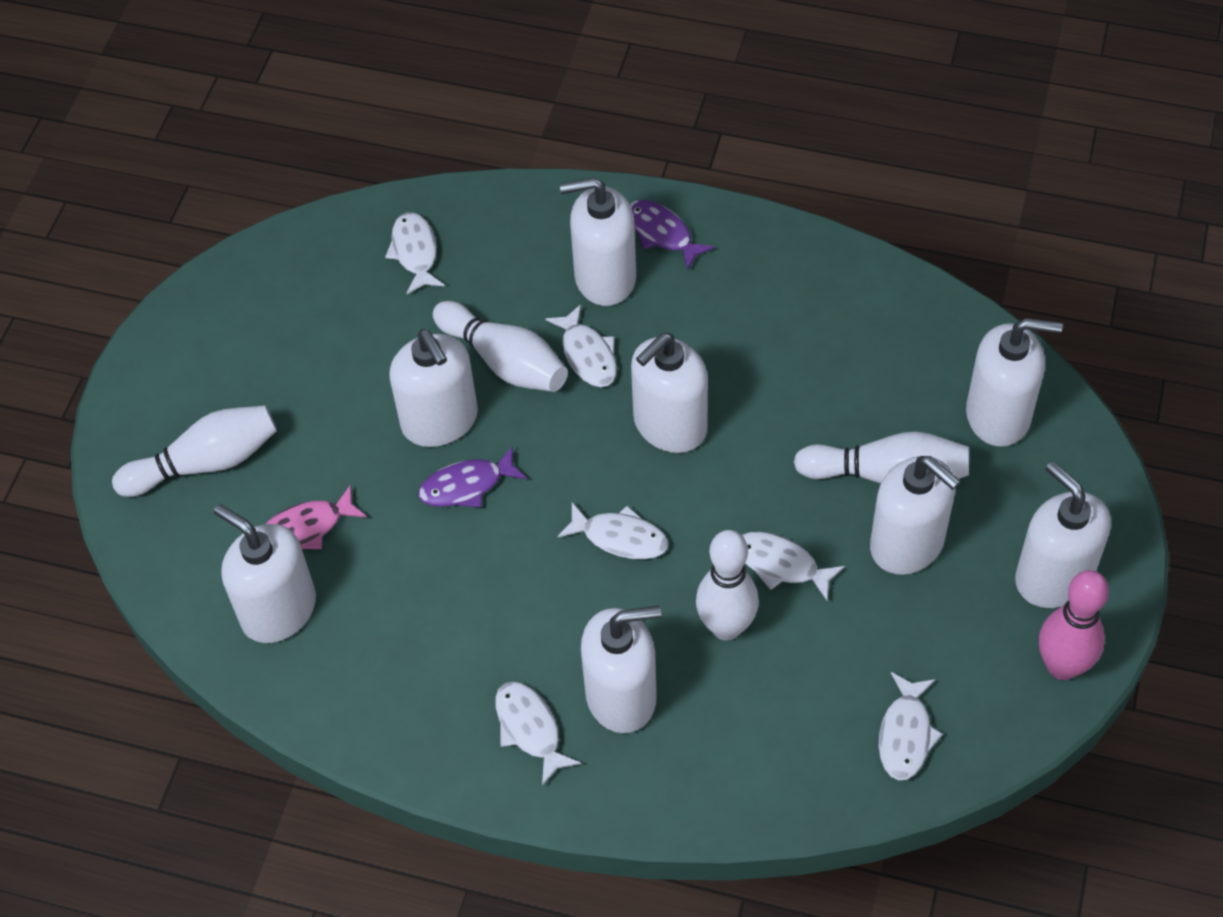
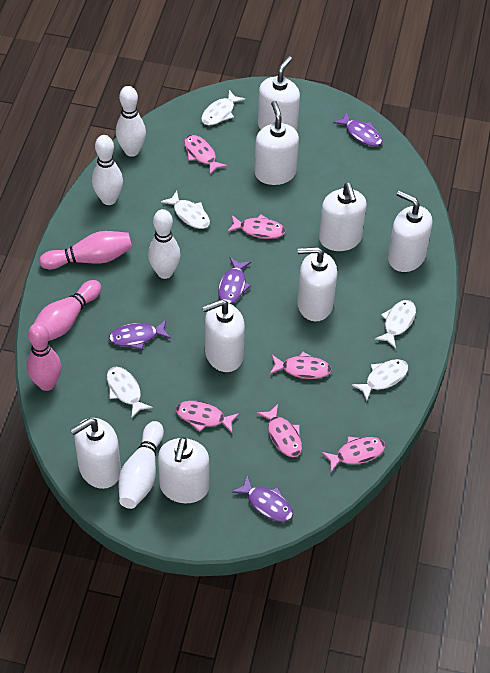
pink bowling pin: [1039,570,1109,680] = 1 -> [27,323,61,391] [34,280,101,341] [39,231,132,269] = 3
pink fish: [266,485,367,549] = 1 -> [176,401,239,433] [184,135,227,175] [227,214,286,239] [257,404,302,457] [269,352,332,379] [321,436,385,472] = 6
purple fish: [418,447,527,508] [630,200,715,269] = 2 -> [109,320,171,350] [218,258,251,304] [232,476,293,522] [333,112,382,146] = 4
white fish: [385,212,445,294] [495,681,581,786] [546,304,617,387] [557,503,668,559] [742,532,845,600] [879,672,943,780] = 6 -> [107,367,153,418] [161,191,210,229] [201,90,245,125] [352,359,408,401] [375,300,416,349] = 5

